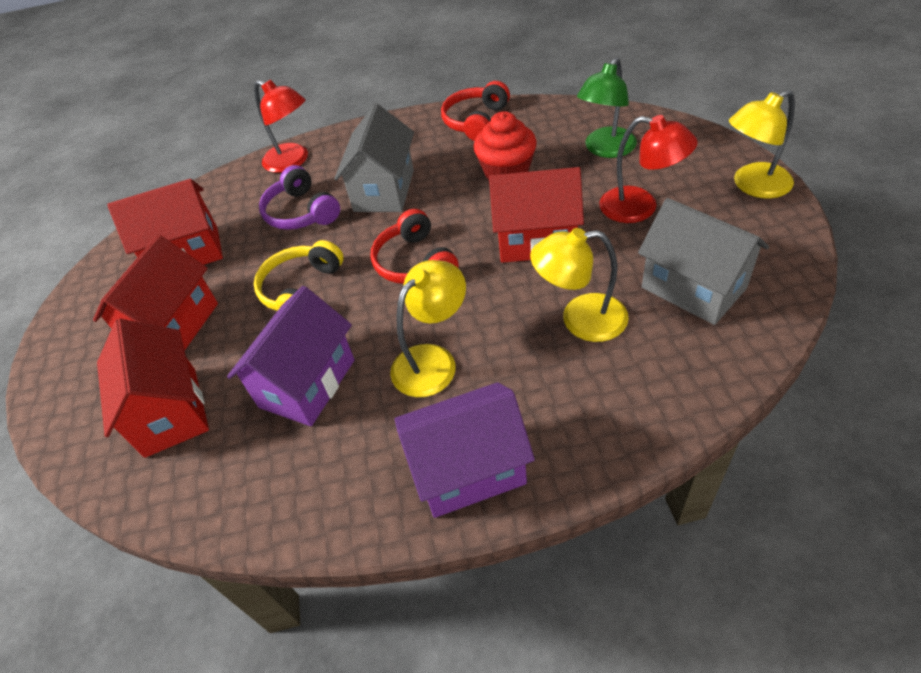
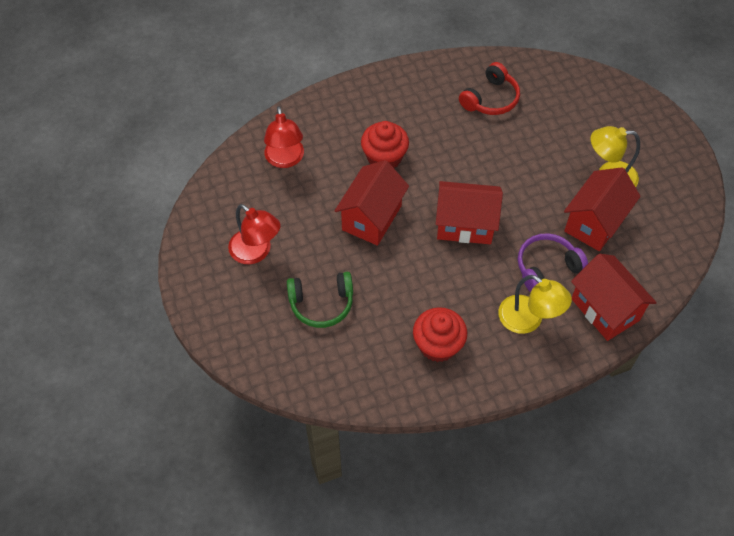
green headphones: none = 0 -> [287,272,353,328] = 1
green lamp: [577,58,637,158] = 1 -> none = 0
grey house: [334,104,414,212] [638,198,769,325] = 2 -> none = 0
purple house: [227,286,355,426] [395,382,535,518] = 2 -> none = 0
red cupcake: [473,111,537,180] = 1 -> [361,121,409,168] [413,307,467,362] = 2
red headphones: [370,209,458,284] [441,81,510,141] = 2 -> [459,62,520,115] = 1
yellow headphones: [254,240,343,311] = 1 -> none = 0
yellow lamp: [390,260,466,397] [530,228,629,342] [729,90,795,198] = 3 -> [498,275,572,334] [591,126,640,187] = 2

